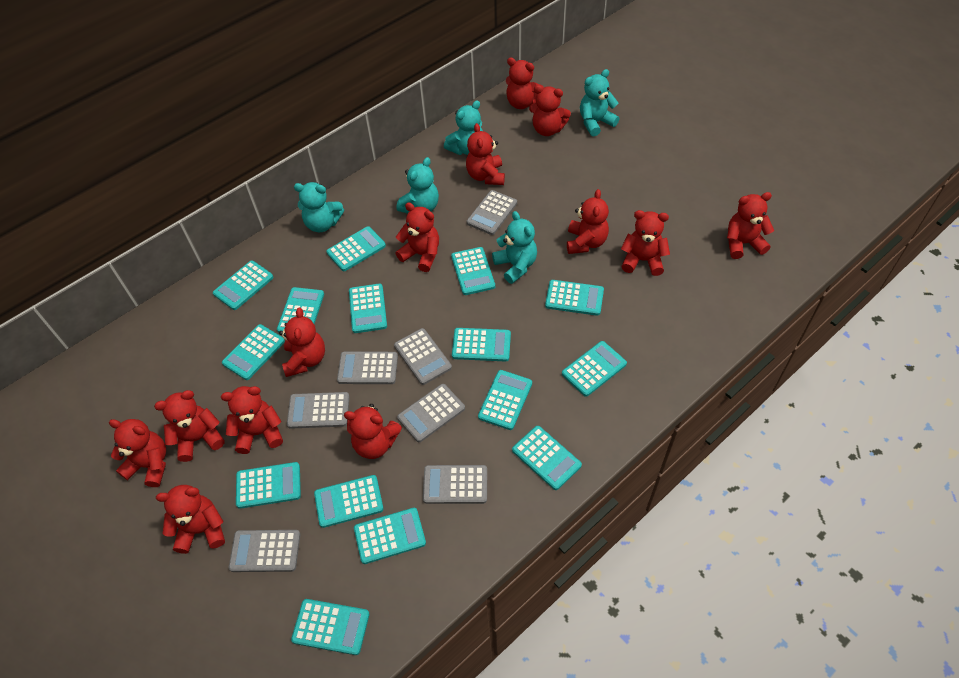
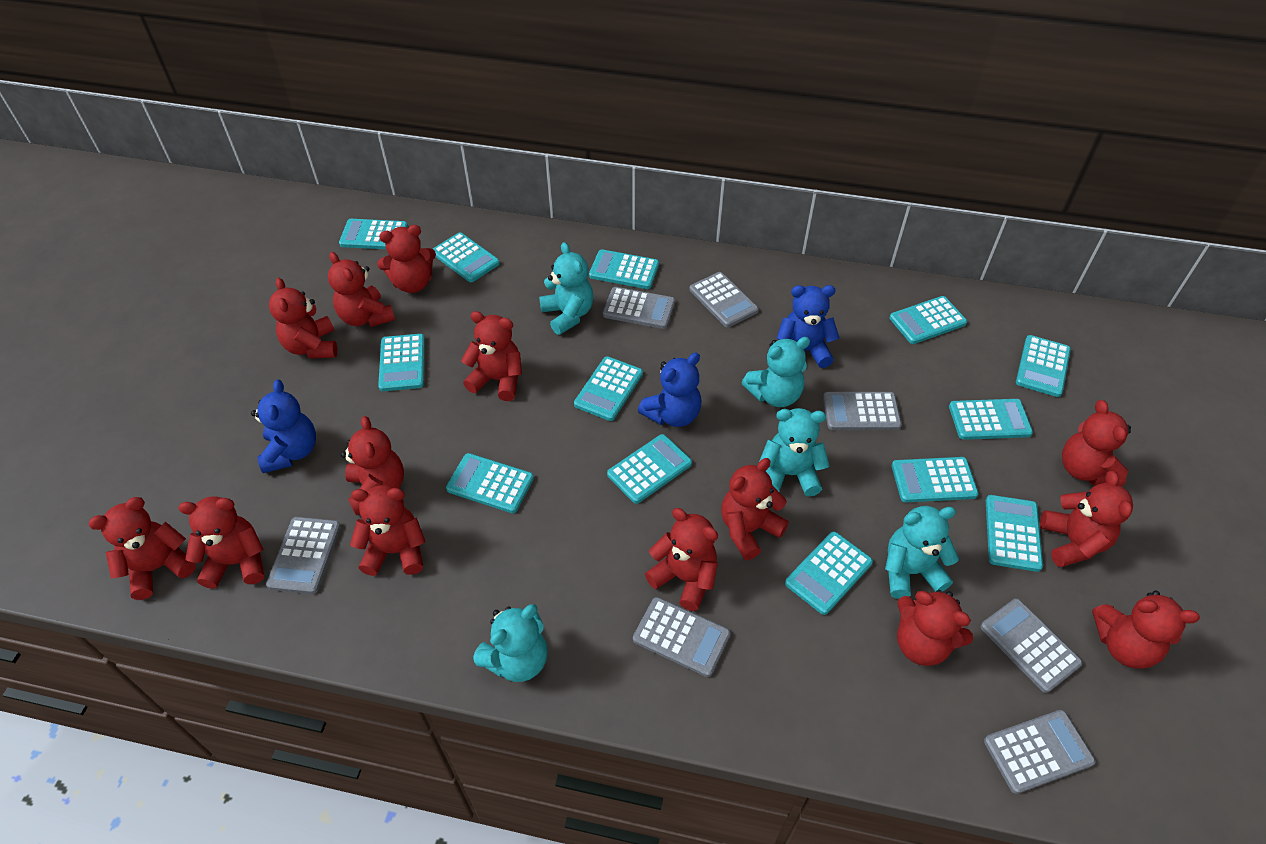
blue teddy bear: none = 0 -> [251,379,316,473] [638,353,702,427] [776,285,839,368] = 3
red teddy bear: [109,419,166,487] [154,390,225,462] [156,485,225,554] [221,386,283,454] [279,307,325,377] [344,404,402,459] [395,202,439,272] [466,123,505,185] [506,58,544,109] [529,85,571,136] [567,189,609,254] [621,210,670,276] [727,192,774,259] = 13 -> [89,497,196,600] [178,496,264,589] [269,278,338,359] [328,252,395,327] [341,416,404,515] [350,485,426,576] [377,225,436,293] [461,311,522,401] [645,508,718,611] [721,458,789,560] [897,590,973,666] [1040,471,1133,567] [1062,400,1131,486] [1092,590,1200,669] = 14
turquoise calculator: [213,260,274,310] [222,324,285,380] [236,462,301,509] [277,287,324,333] [291,599,369,655] [314,475,384,528] [326,226,386,271] [349,284,387,333] [354,508,426,564] [451,247,495,295] [452,328,511,362] [478,370,532,430] [512,426,582,490] [545,280,604,316] [562,341,627,397] = 15 -> [339,219,408,249] [378,334,425,391] [433,232,500,282] [446,453,534,513] [574,356,643,421] [589,249,659,289] [607,434,692,504] [785,531,873,615] [889,296,967,344] [892,457,979,502] [949,399,1033,440] [986,495,1043,572] [1016,335,1071,397] = 13

